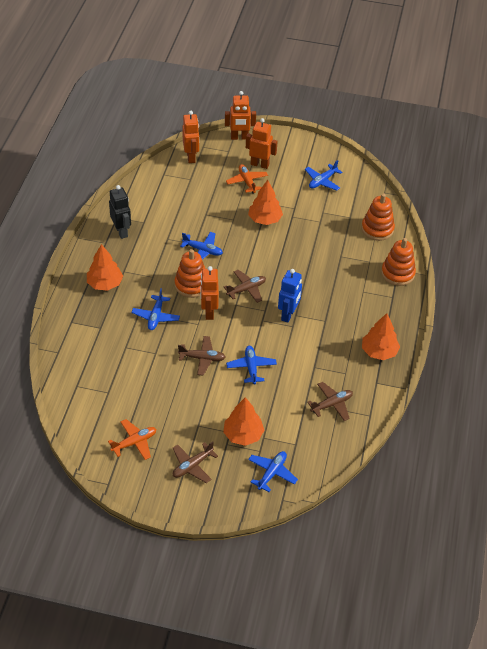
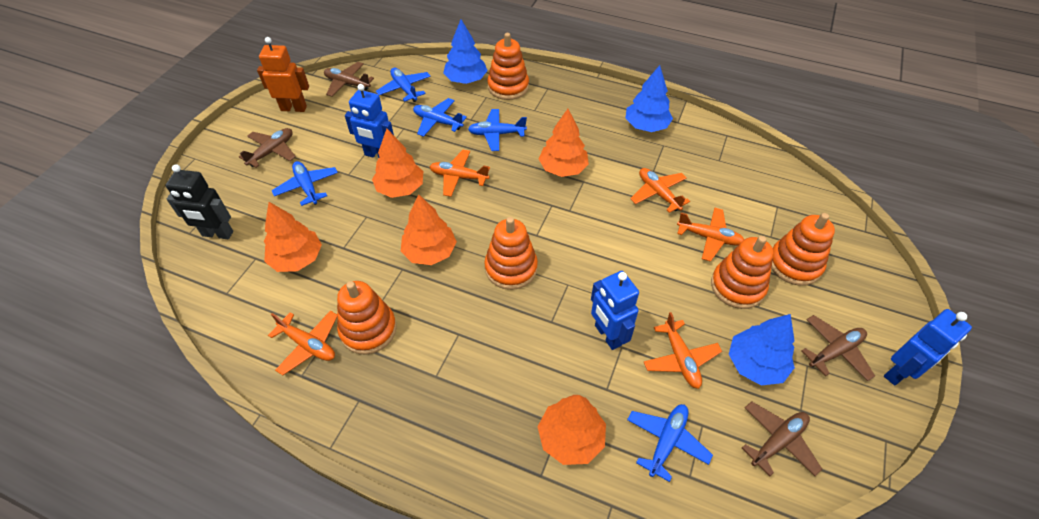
blue robot: [278,269,302,323] = 1 -> [345,84,394,158] [591,271,639,350] [884,309,972,386] = 3
blue tree: none = 0 -> [443,19,488,84] [625,65,673,132] [729,314,795,385] = 3
orange plane: [108,419,156,460] [226,164,268,194] = 2 -> [268,311,337,375] [429,150,490,197] [630,168,690,213] [644,312,722,389] [677,208,744,262] = 5
orange robot: [182,111,200,163] [200,266,219,320] [225,91,256,140] [246,118,278,169] = 4 -> [257,37,309,112] = 1
orange stacking toy: [174,249,205,298] [361,193,395,241] [381,238,416,286] = 3 -> [337,281,397,355] [484,217,538,290] [487,33,529,100] [711,236,773,309] [771,213,835,286] = 5
orange tree: [87,244,123,291] [223,397,264,446] [248,180,283,225] [362,313,400,360] = 4 -> [264,202,322,272] [372,129,423,198] [401,195,457,265] [538,395,606,465] [539,109,589,177] = 5

